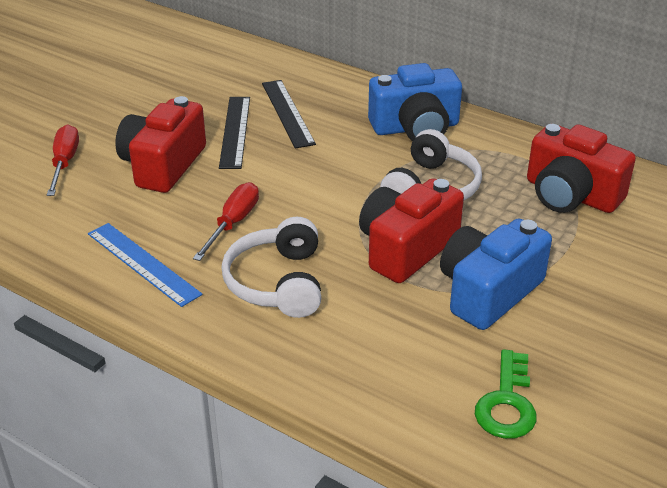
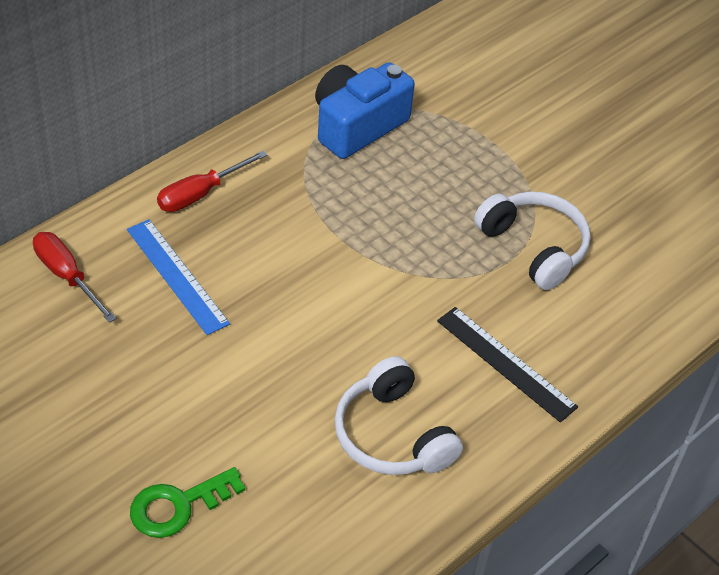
black ruler: [219,97,250,169] [262,80,316,148] = 2 -> [437,307,578,422] = 1
blue camera: [368,63,462,141] [440,218,552,330] = 2 -> [315,62,415,159] = 1
red camera: [115,96,206,193] [359,178,464,283] [527,124,636,213] = 3 -> none = 0

